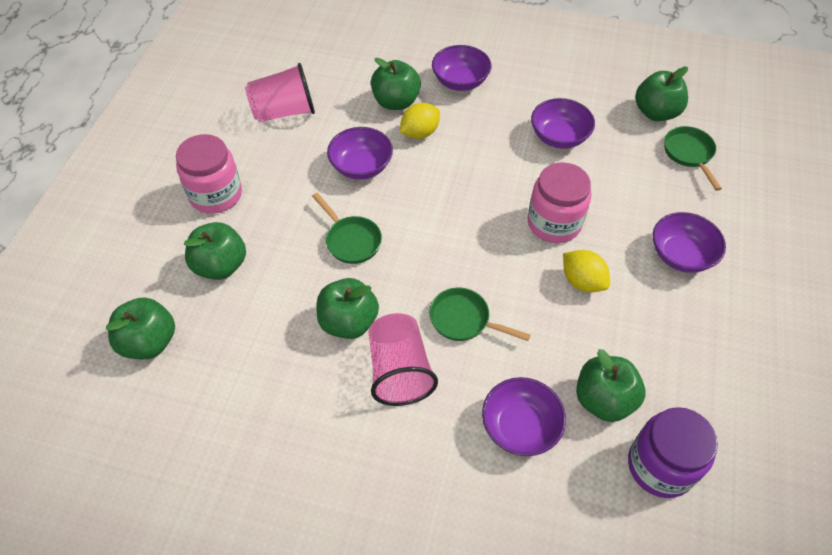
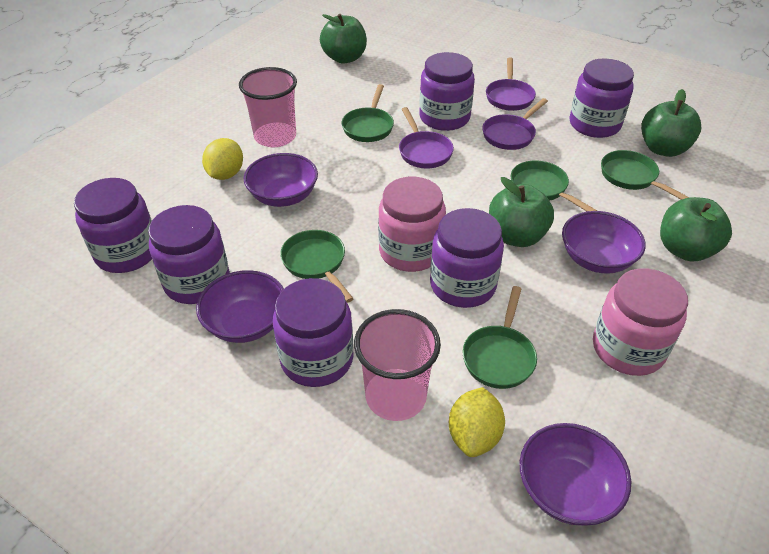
green apple: [106,298,175,359] [184,222,246,280] [317,278,379,339] [371,58,421,110] [576,349,645,422] [635,67,688,121] = 6 -> [320,14,367,64] [489,177,554,247] [641,89,702,157] [660,197,732,261] = 4
green pan: [312,193,382,264] [429,288,530,341] [664,126,722,191] = 3 -> [280,230,354,303] [342,84,394,142] [463,286,537,389] [511,160,597,211] [601,150,690,200] = 5
purple bowl: [327,127,393,180] [432,45,491,91] [482,377,566,456] [531,98,595,149] [653,212,726,273] = 5 -> [196,270,284,343] [243,153,318,207] [519,423,631,526] [562,211,646,274] = 4
purple jar: [628,407,718,498] = 1 -> [74,178,152,273] [148,205,230,304] [273,278,354,387] [419,52,475,131] [430,208,504,308] [569,58,634,138] = 6
purple pan: none = 0 -> [399,107,454,169] [482,98,548,150] [486,57,536,111] = 3

